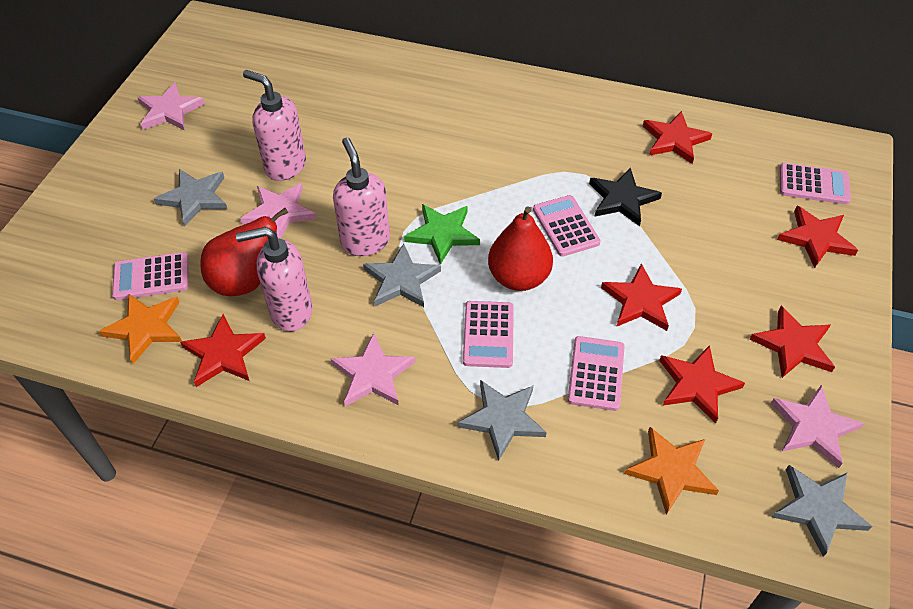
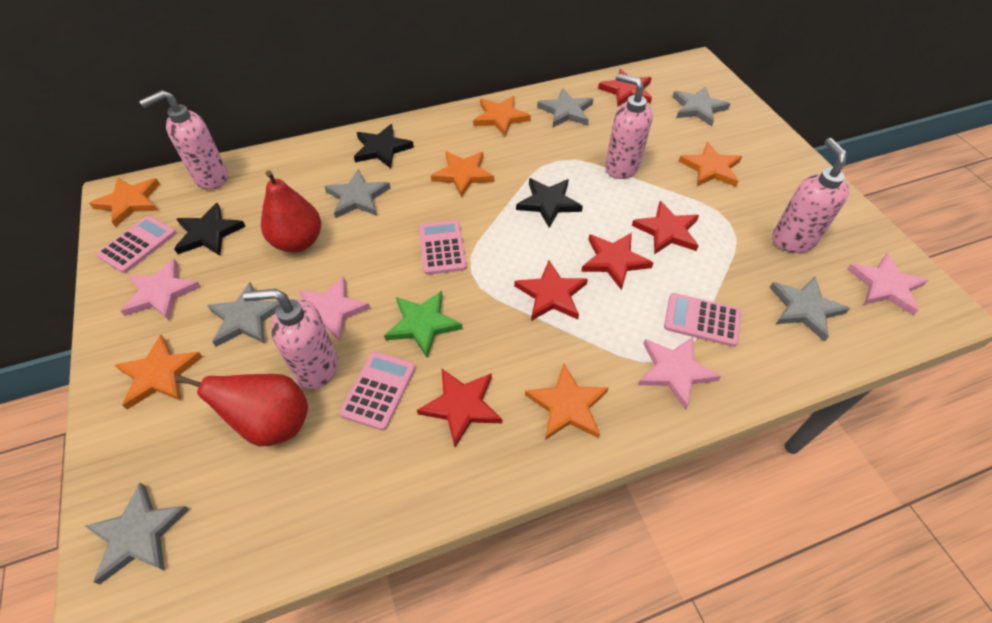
black star: [589,167,662,226] = 1 -> [174,203,246,256] [354,124,414,168] [516,178,583,228] = 3
grey star: [154,169,227,226] [363,244,441,307] [458,380,547,461] [772,465,873,557] = 4 -> [85,483,190,585] [207,282,280,347] [324,169,390,218] [537,88,593,127] [672,86,730,126] [769,277,850,342] = 6
orange star: [99,294,182,364] [624,427,719,515] = 2 -> [89,177,160,227] [115,335,202,409] [431,151,494,197] [473,96,531,136] [525,364,609,440] [678,142,742,187] = 6
pink calculator: [112,252,188,300] [463,301,514,368] [533,195,601,257] [568,336,625,411] [780,163,851,205] = 5 -> [96,216,176,273] [339,351,415,431] [419,220,466,275] [664,293,741,347] = 4
pink soap dispenser: [236,227,313,331] [243,70,306,181] [333,137,390,256] = 3 -> [139,90,228,190] [243,289,338,390] [605,73,653,179] [772,138,849,253] = 4
red star: [180,314,266,387] [601,263,682,331] [643,111,712,164] [659,345,745,424] [750,306,835,378] [777,206,858,268] = 6 -> [417,368,502,447] [514,260,588,321] [581,233,653,290] [598,69,652,107] [632,201,699,254] = 5

